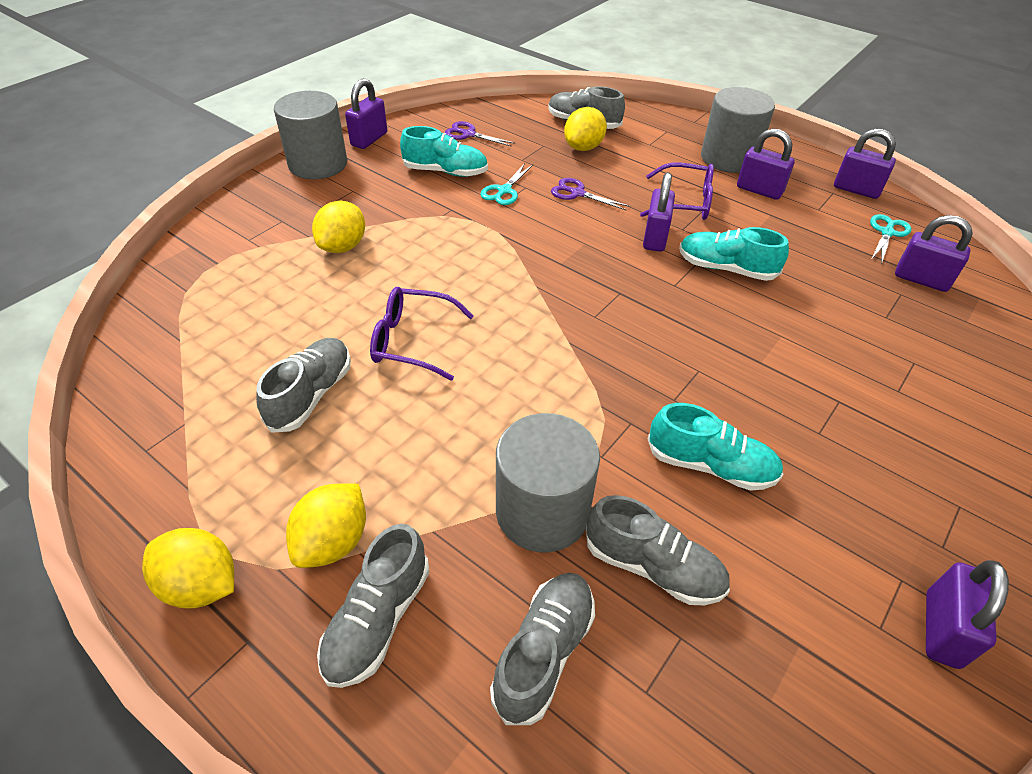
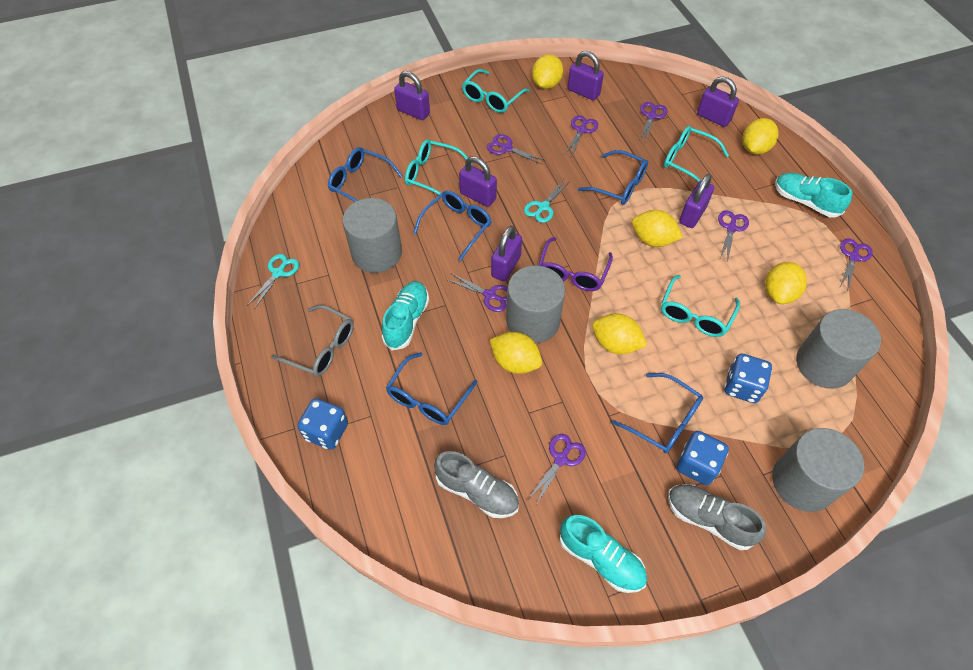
blue dice: none = 0 -> [297,398,348,450] [676,431,729,485] [724,354,772,403] = 3
blue glasses: none = 0 -> [328,147,402,202] [386,352,477,425] [413,191,491,261] [578,150,648,205] [612,373,703,454] = 5
grey cylinder: [274,91,347,179] [496,413,600,553] [701,87,775,173] = 3 -> [342,198,402,273] [506,265,565,343] [772,428,864,512] [796,309,881,389] = 4
grey glasses: none = 0 -> [271,305,354,377] = 1
grey shoe: [256,338,351,433] [317,524,429,688] [490,573,595,725] [548,86,625,129] [586,495,730,605] = 5 -> [434,451,519,518] [668,484,766,550] = 2
purple glasses: [370,287,474,381] [640,162,714,220] = 2 -> [538,237,613,291] = 1
purple scissors: [445,121,515,147] [551,178,630,211] = 2 -> [446,273,508,312] [487,134,544,164] [529,434,586,505] [565,115,598,157] [639,102,668,141] [718,211,749,262] [840,238,873,289] = 7
turquoise glasses: none = 0 -> [405,139,473,195] [462,69,530,113] [661,275,740,337] [664,126,729,183] = 4
yellow lemon: [142,528,234,609] [286,483,366,568] [312,201,365,253] [564,107,607,151] = 4 -> [490,332,542,374] [532,54,563,89] [592,314,647,354] [632,210,683,247] [743,118,779,154] [765,262,807,304] = 6

